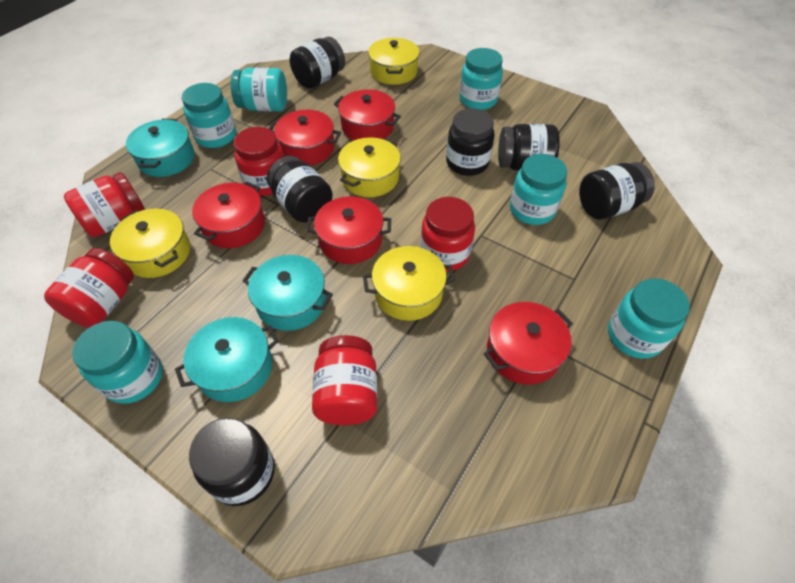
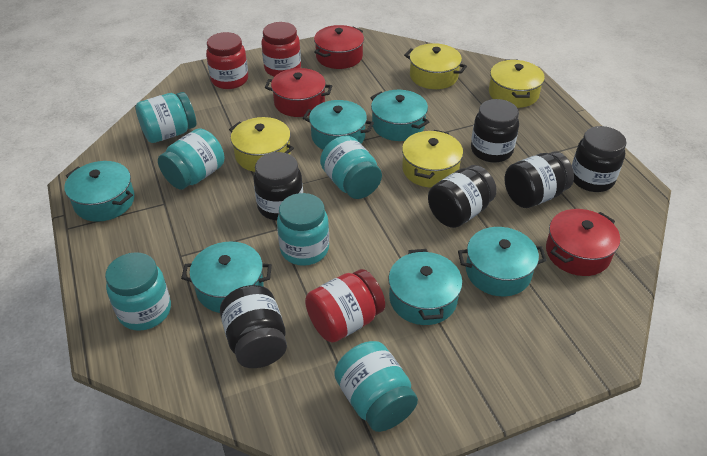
red jar: [44,248,134,328] [64,172,145,237] [234,127,284,196] [312,335,377,425] [421,197,475,271] = 5 -> [206,32,248,89] [262,22,301,77] [305,269,385,342] = 3
red pot: [192,181,265,248] [269,110,341,165] [306,196,391,264] [334,89,401,140] [484,302,573,385] = 5 -> [265,68,332,117] [314,25,364,69] [546,209,620,276] = 3
turquoise pot: [126,119,194,177] [175,317,279,402] [243,255,333,331] = 3 -> [64,161,135,222] [181,241,272,313] [303,100,374,150] [370,90,429,141] [388,249,463,325] [458,227,547,296] = 6

